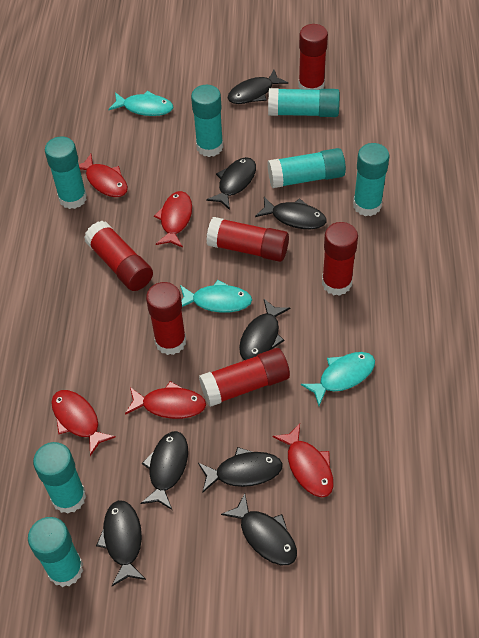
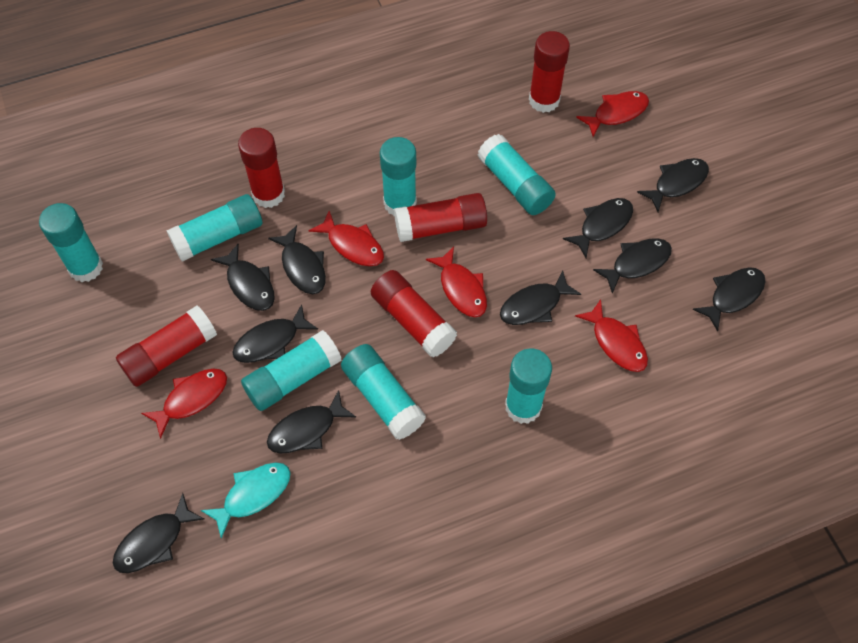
black fish: [96,500,146,586] [140,431,188,510] [198,447,283,493] [206,157,256,210] [221,493,297,565] [227,70,288,104] [239,299,290,360] [255,197,327,229] = 8 -> [113,493,204,573] [211,244,275,311] [232,304,318,363] [267,390,356,453] [268,225,326,294] [500,270,581,325] [563,198,633,258] [593,238,672,294] [637,158,709,212] [693,267,766,332] = 10
red glue stick: [84,221,153,291] [146,282,186,355] [199,348,290,407] [206,217,289,262] [298,24,328,90] [322,222,358,296] = 6 -> [116,305,217,387] [238,128,285,208] [371,270,457,357] [394,193,487,242] [529,31,570,113] = 5
turquoise fish: [108,91,173,116] [180,280,252,313] [301,352,375,406] = 3 -> [201,462,290,539] = 1

